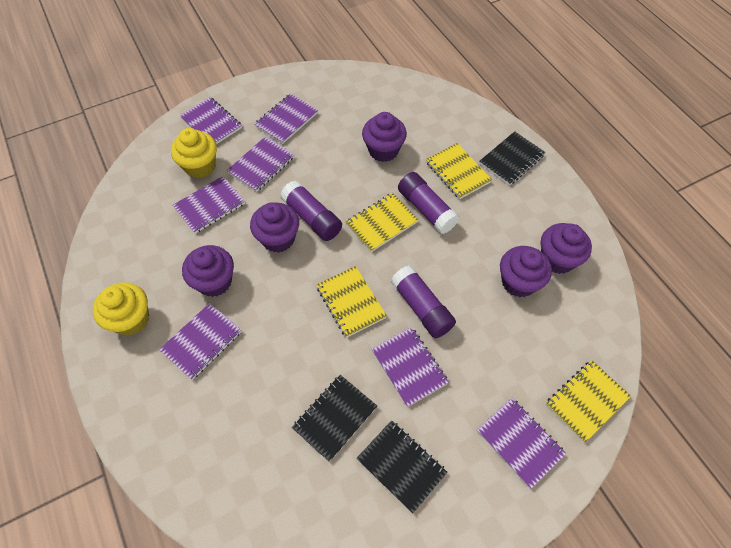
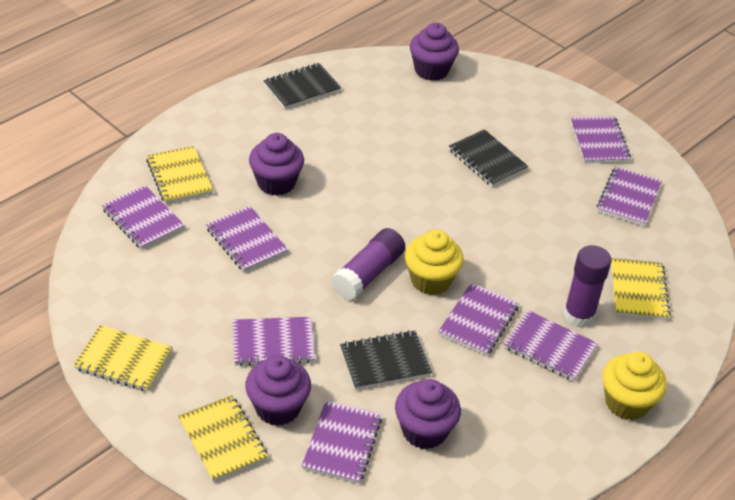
purple cupcake: [182,245,234,297] [250,202,299,253] [362,112,407,162] [500,246,552,297] [541,223,592,274] = 5 -> [245,356,311,426] [249,133,304,196] [395,379,461,449] [410,23,459,81] = 4
purple glue stick: [280,181,342,241] [391,265,456,338] [398,172,459,234] = 3 -> [331,228,405,300] [563,245,612,327] = 2
purple notebook: [159,303,242,380] [173,176,245,234] [179,97,242,144] [227,136,294,192] [255,93,318,144] [371,327,449,407] [477,398,567,489] = 7 -> [102,185,185,250] [206,206,288,272] [233,317,315,366] [302,400,382,484] [438,283,519,356] [504,310,598,381] [570,116,631,163] [597,167,662,226] = 8

